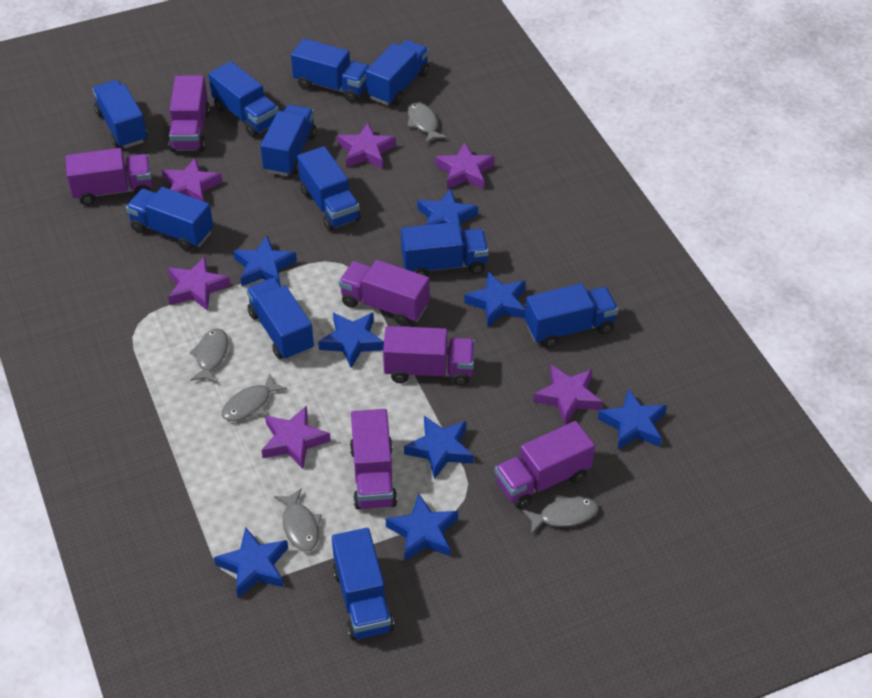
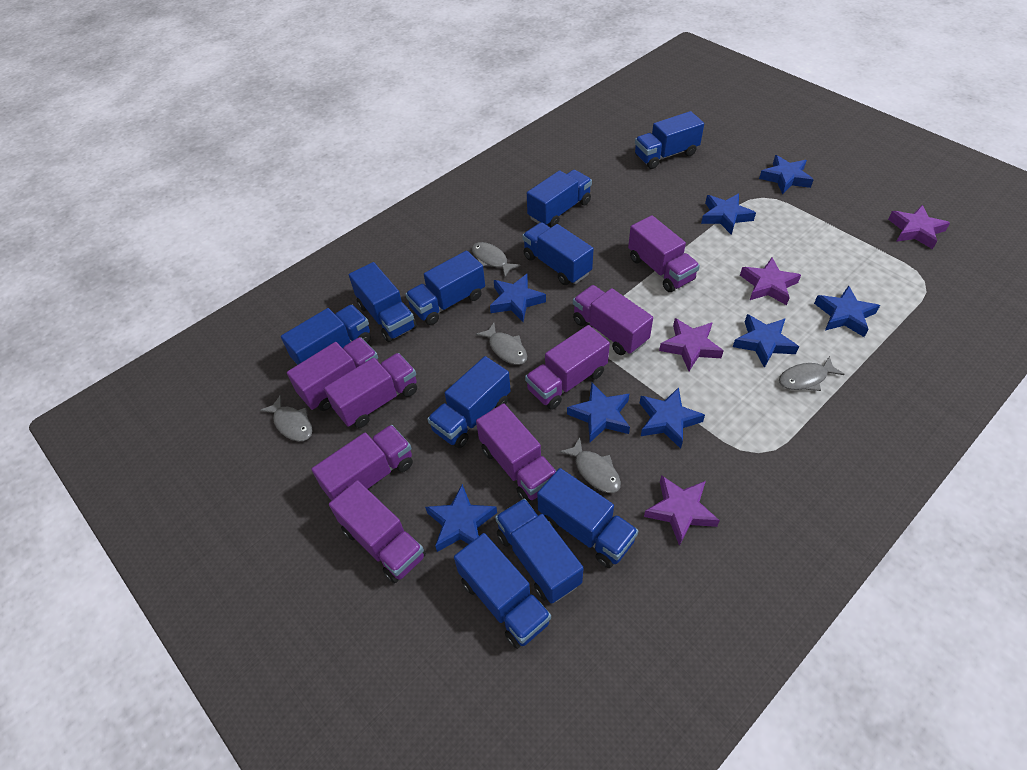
blue truck: [92,80,147,149] [126,187,213,251] [208,61,279,137] [246,278,314,360] [260,105,316,176] [291,38,370,102] [297,146,361,231] [332,528,394,640] [366,40,429,105] [401,222,489,277] [525,283,618,348] = 11 -> [281,305,371,365] [349,262,417,342] [406,251,485,325] [427,356,511,448] [454,533,551,649] [495,498,584,604] [522,222,594,285] [527,170,592,227] [537,468,639,568] [635,111,704,169] = 10
purple star: [162,157,222,201] [168,256,231,311] [262,406,331,469] [337,123,396,169] [435,142,495,189] [533,365,602,425] = 6 -> [644,475,720,546] [659,318,723,371] [740,258,801,305] [888,205,950,249] = 4
purple truck: [65,148,152,205] [169,75,210,152] [339,260,430,326] [350,409,397,510] [383,326,475,386] [495,421,595,509] = 6 -> [287,337,378,411] [311,425,413,501] [324,353,417,428] [329,480,426,583] [476,403,556,502] [525,325,610,410] [573,285,653,355] [628,215,700,292] = 8

